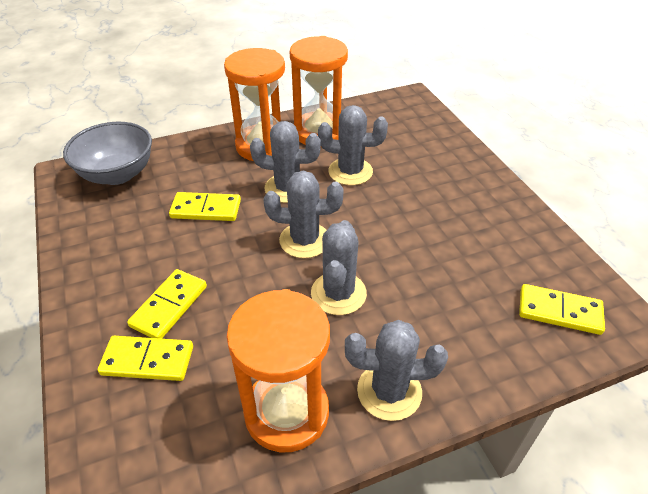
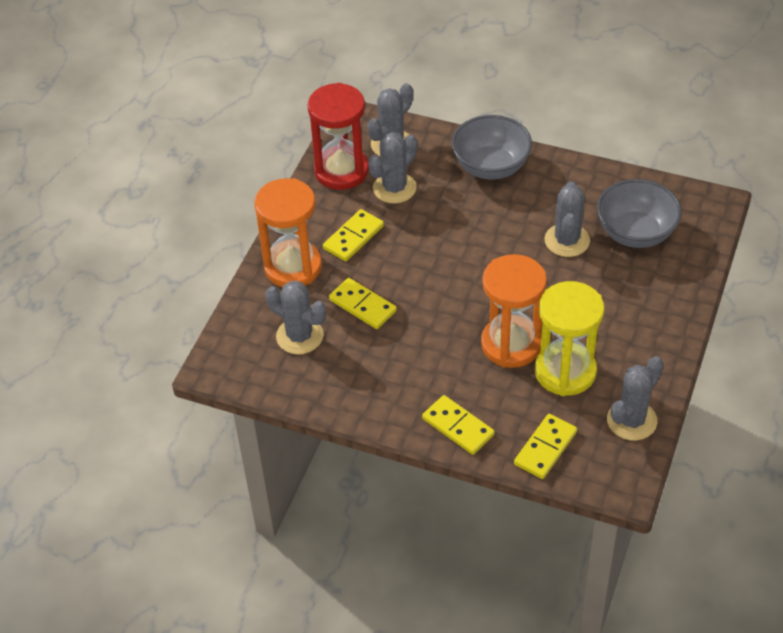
grey bowl: [63,122,152,185] = 1 -> [452,115,532,179] [597,179,682,248] = 2
orange hourglass: [224,48,285,161] [227,289,330,452] [290,36,348,145] = 3 -> [255,178,322,287] [481,254,547,368] = 2
red hourglass: none = 0 -> [308,83,369,190] = 1
yellow hourglass: none = 0 -> [535,281,604,396] = 1

